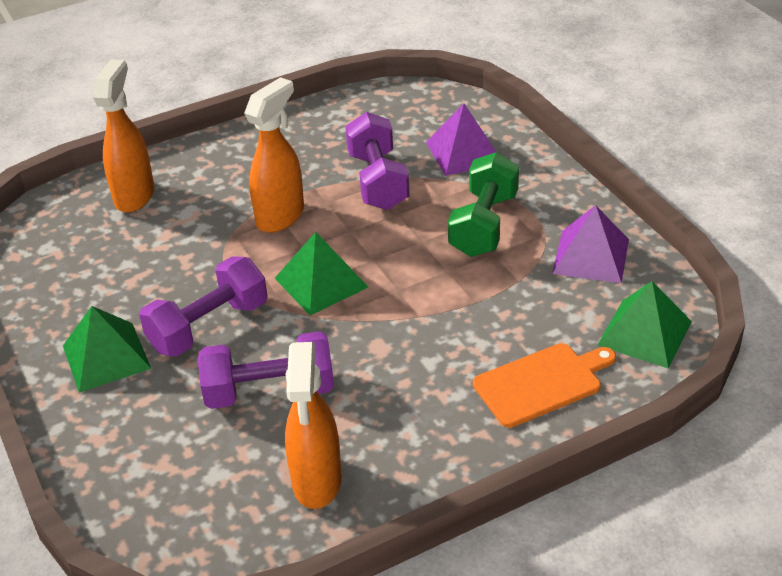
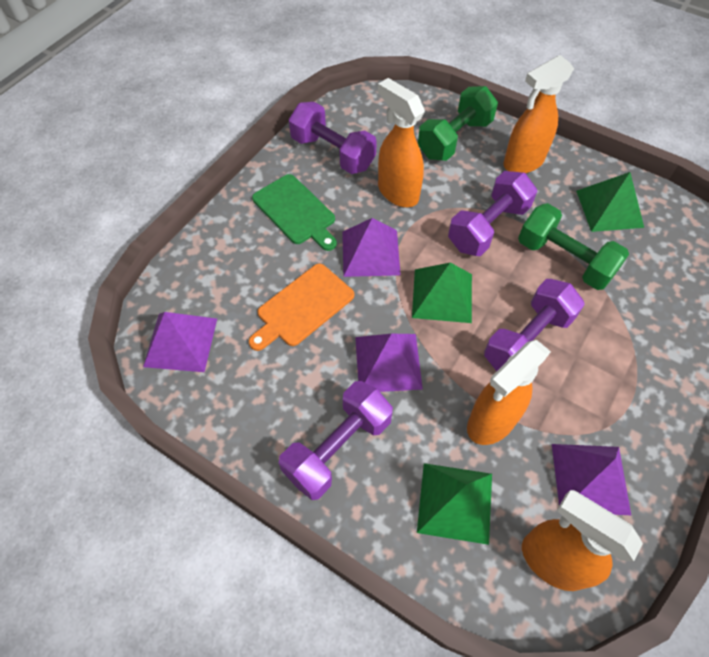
green cutting board: none = 0 -> [252,174,337,251] = 1
green dumbbell: [448,152,519,257] = 1 -> [418,86,498,161] [518,203,629,290] = 2
orange spray bottle: [93,59,154,213] [244,77,304,233] [285,342,342,509] = 3 -> [378,78,425,207] [467,340,551,445] [503,55,574,173] [522,490,643,591] = 4
purple dumbbell: [139,256,268,357] [198,331,334,409] [345,112,410,210] = 3 -> [279,381,393,500] [289,102,377,174] [448,171,537,256] [484,279,585,371] = 4
purple pyramid: [426,104,496,176] [552,205,629,283] = 2 -> [143,312,217,372] [342,218,401,277] [355,334,423,392] [552,444,631,515] = 4

